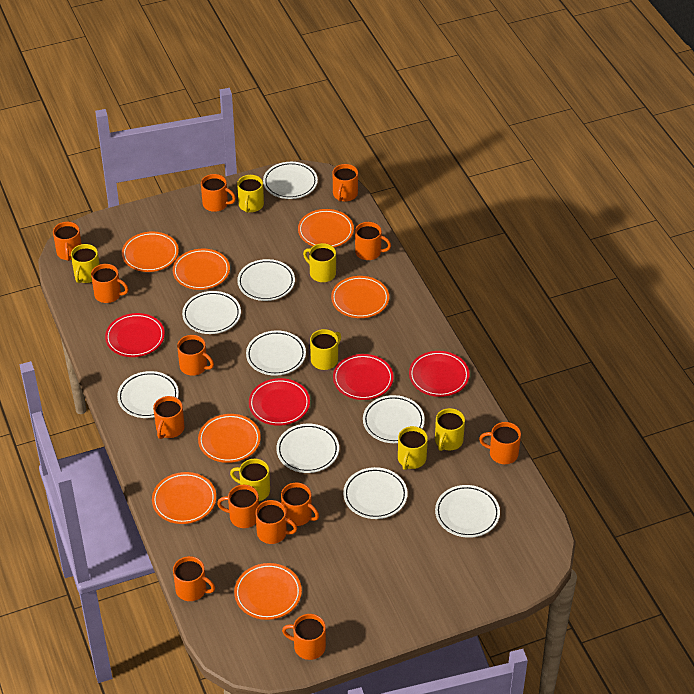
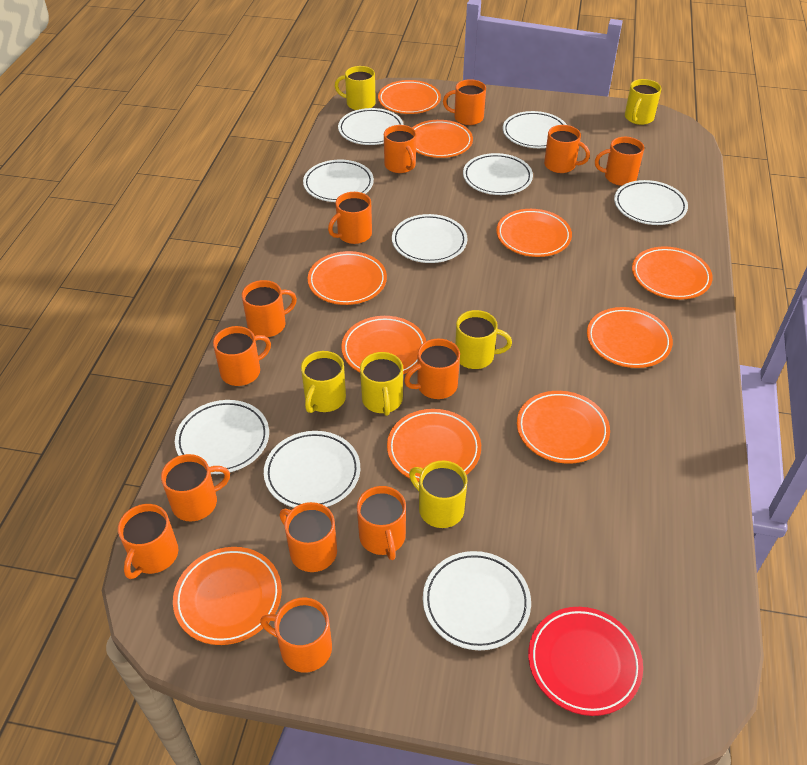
orange plate: [122,232,179,272] [152,472,216,524] [173,249,230,290] [198,414,261,463] [234,563,302,620] [298,209,354,247] [331,276,389,318] = 7 -> [173,547,282,645] [308,251,387,305] [341,316,426,374] [378,80,441,114] [387,409,481,482] [412,120,473,158] [496,209,572,257] [517,391,610,464] [587,307,673,368] [632,246,713,300] = 10
red plate: [105,313,165,357] [249,378,310,426] [333,354,394,400] [409,351,470,397] = 4 -> [528,607,643,716] = 1
yellow mug: [71,244,100,283] [230,459,270,501] [237,175,264,213] [303,243,336,282] [310,329,341,370] [398,426,428,470] [435,408,465,451] = 7 -> [301,351,346,413] [335,66,376,110] [360,352,403,416] [409,461,467,528] [455,310,512,369] [625,79,661,125] = 6

